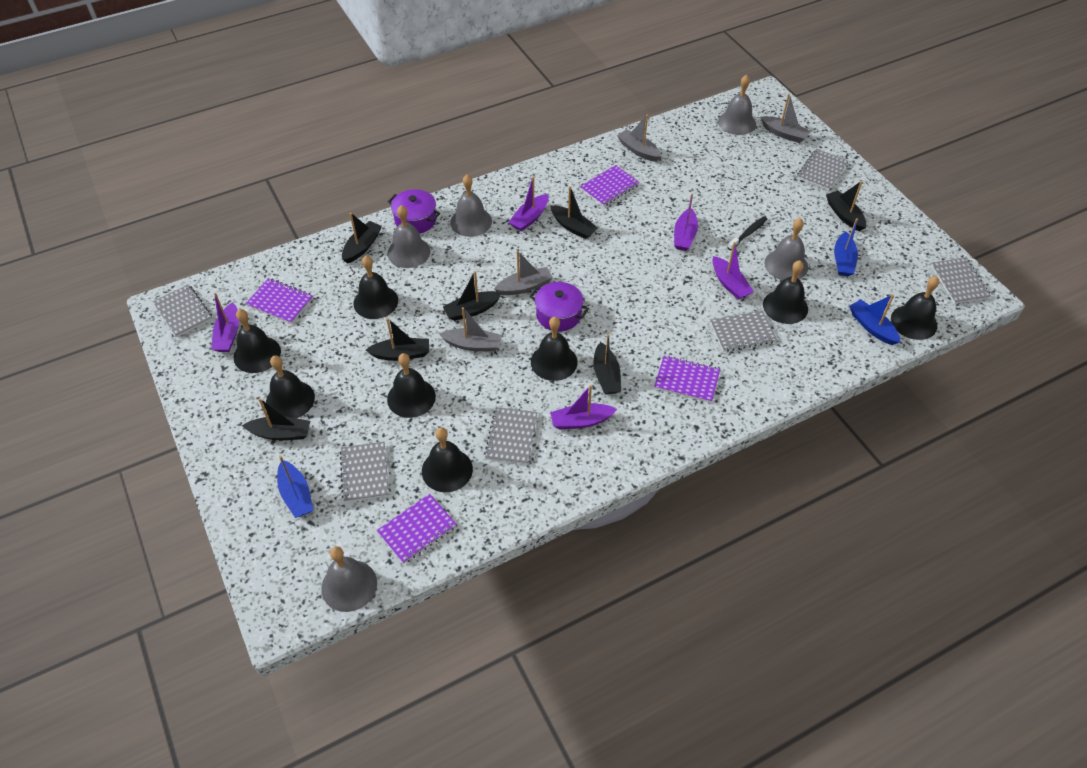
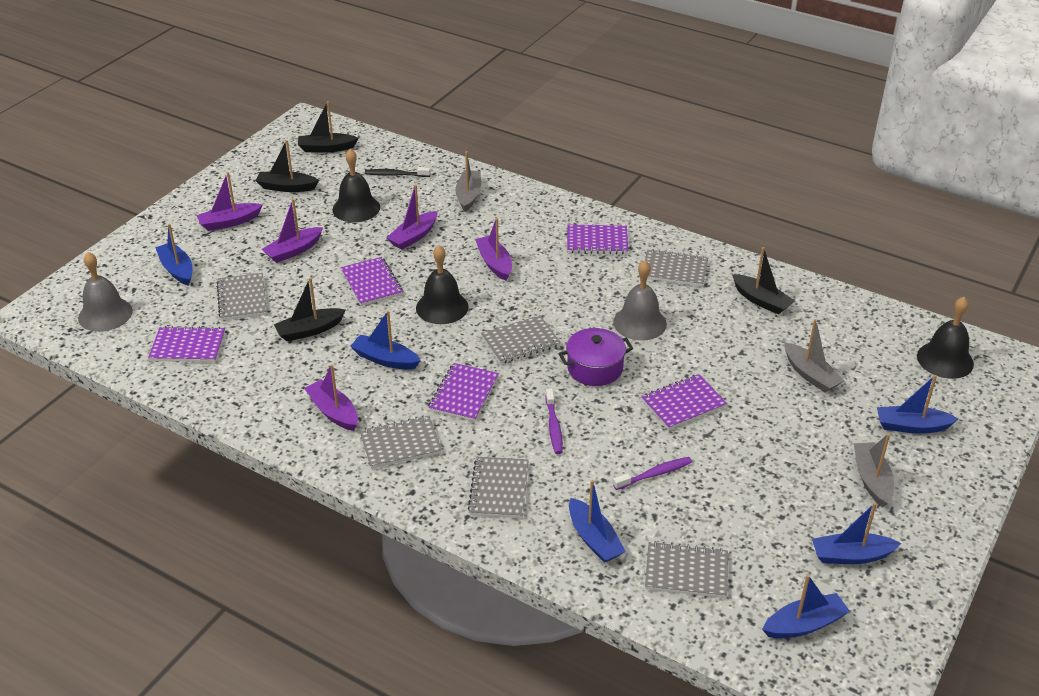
black bell: [234,309,281,373] [266,355,315,418] [353,256,398,319] [387,353,436,418] [422,427,473,492] [531,317,578,381] [763,260,808,324] [891,276,939,340] = 8 -> [332,148,380,222] [416,245,469,324] [917,297,974,379] = 3
black boat: [242,398,310,440] [342,213,382,264] [366,318,429,361] [443,271,502,321] [550,186,598,239] [593,334,621,395] [826,181,866,231] = 7 -> [256,140,319,192] [274,278,346,341] [298,101,359,153] [732,247,795,315] = 4
blue boat: [277,456,313,518] [834,218,858,276] [849,294,900,345] = 3 -> [155,224,193,286] [350,310,420,370] [569,480,626,563] [762,575,850,638] [812,503,902,564] [877,375,958,434] = 6
grey bell: [321,546,377,612] [388,205,430,268] [450,174,492,237] [718,75,756,135] [764,218,808,280] = 5 -> [78,252,133,332] [613,260,667,341] = 2
grey boat: [439,307,502,352] [494,251,553,295] [617,115,662,162] [761,94,811,143] = 4 -> [455,151,481,212] [784,319,844,392] [854,434,894,507] = 3
purple notebook: [246,278,313,324] [377,494,457,564] [580,165,640,207] [654,356,720,403] = 4 -> [148,326,225,362] [341,257,403,306] [428,363,499,421] [567,225,628,254] [641,374,727,430] = 5
purple pot: [388,189,440,234] [529,282,589,331] = 2 -> [558,328,633,386] = 1
purple toothbrush: none = 0 -> [546,388,563,454] [613,457,692,490] = 2

